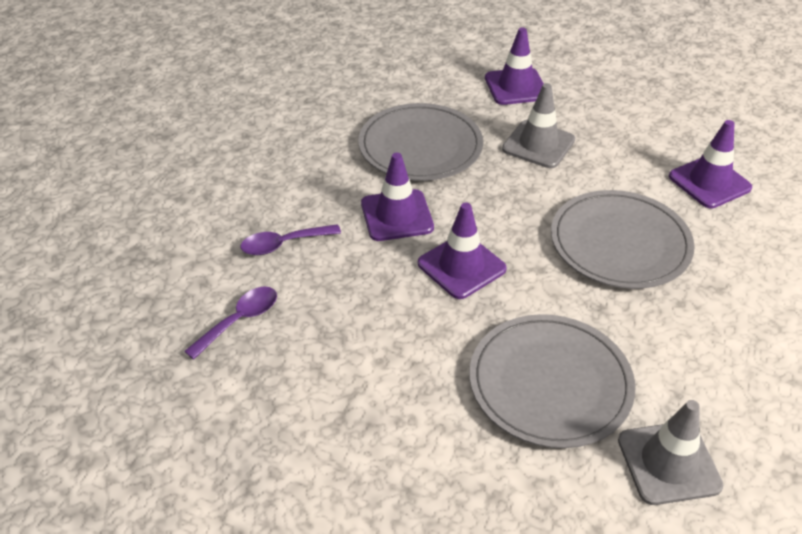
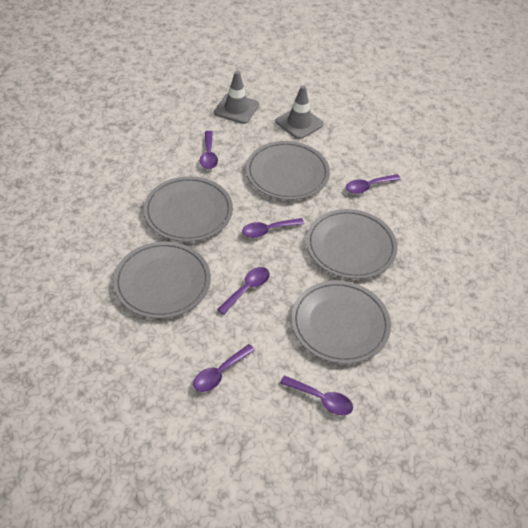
grey plate: [358,103,483,181] [469,314,635,448] [551,190,695,289] = 3 -> [113,242,211,319] [144,176,233,242] [246,141,330,200] [291,281,391,364] [306,209,398,279] = 5
purple spoon: [184,287,277,360] [241,224,341,255] = 2 -> [193,344,255,392] [200,131,218,169] [217,267,270,315] [242,218,304,238] [280,375,353,416] [346,174,401,194] = 6
purple traffic cone: [361,153,434,241] [418,203,507,299] [485,27,544,105] [669,120,752,208] = 4 -> none = 0

